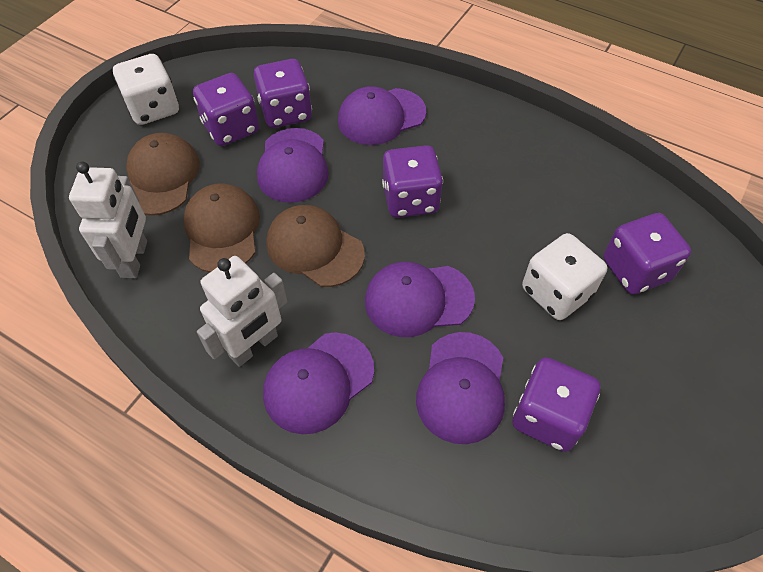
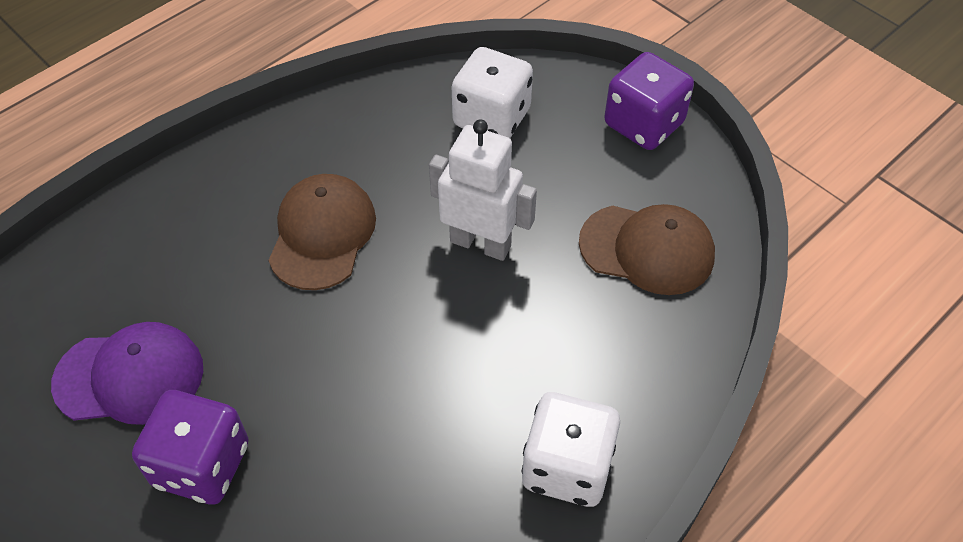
brown cap: [126,133,200,216] [183,184,260,272] [266,205,365,287] = 3 -> [268,174,376,290] [579,204,715,295] = 2
purple cap: [257,128,329,203] [263,332,374,434] [338,86,426,145] [365,262,475,337] [416,332,505,444] = 5 -> [51,322,203,425] = 1
purple dice: [193,73,259,146] [254,59,312,128] [382,145,443,218] [512,357,600,452] [603,213,691,295] = 5 -> [132,390,249,505] [604,52,694,150] = 2
white robot: [69,162,147,278] [197,256,287,367] = 2 -> [429,119,537,261] = 1

